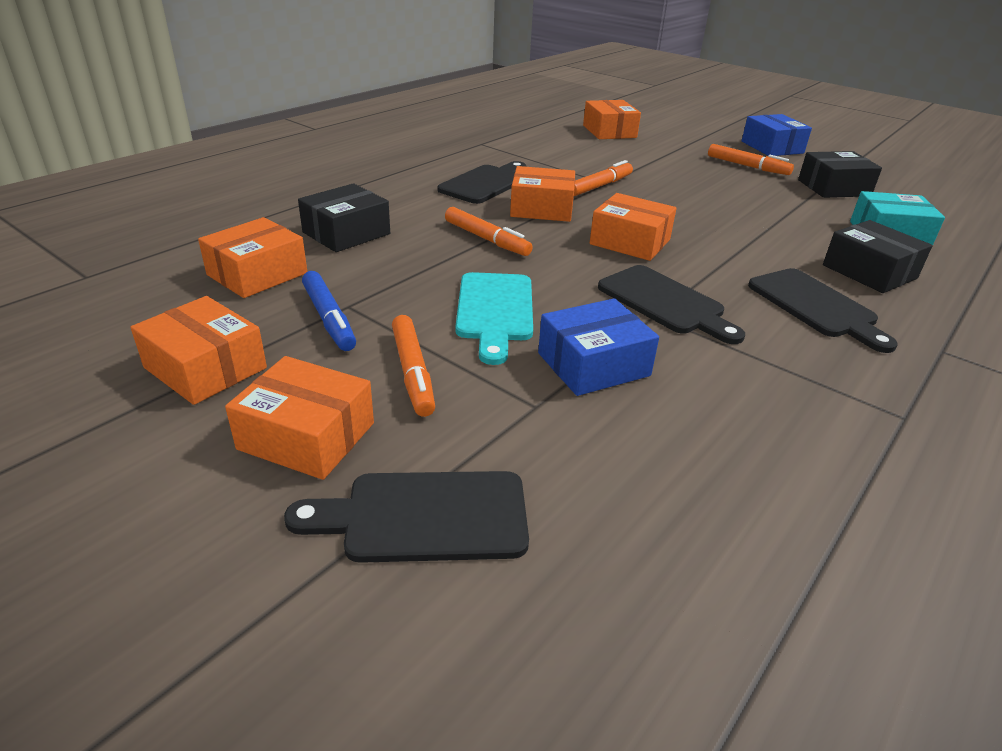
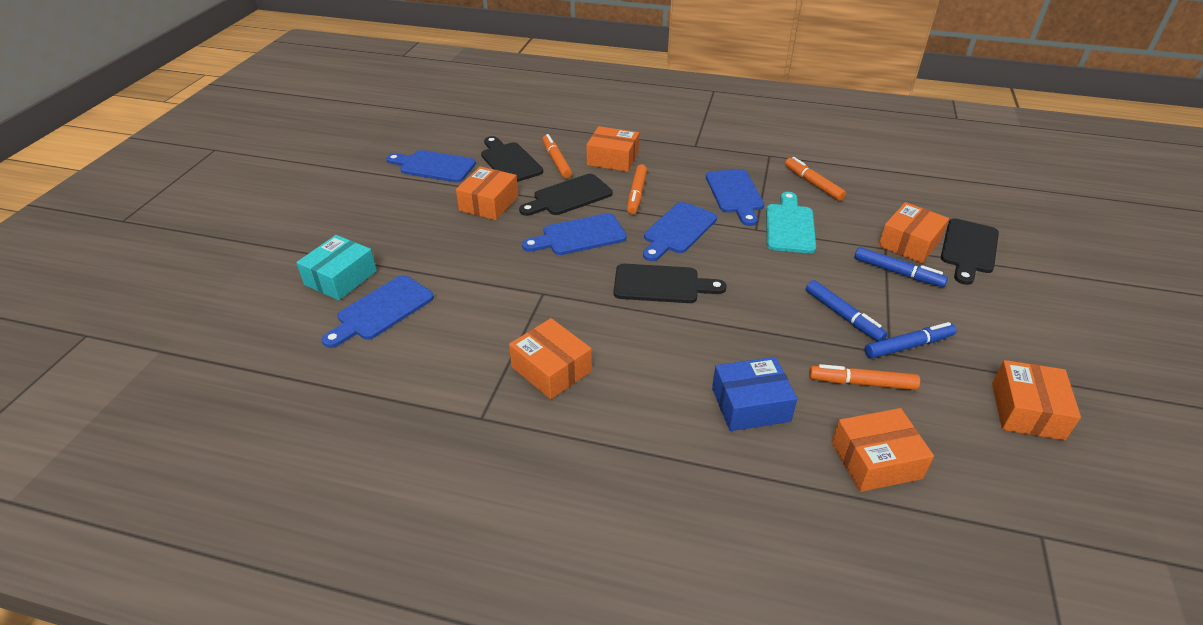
black box: [298,183,390,252] [798,151,882,198] [823,220,933,293] = 3 -> none = 0
blue box: [538,298,659,396] [742,114,812,156] = 2 -> [712,357,797,431] = 1
blue cutting board: none = 0 -> [322,275,434,348] [386,150,476,182] [522,213,627,255] [643,202,717,261] [706,169,764,226] = 5
blue marker: [302,271,356,351] = 1 -> [806,280,887,341] [855,247,948,287] [865,322,956,359] = 3

